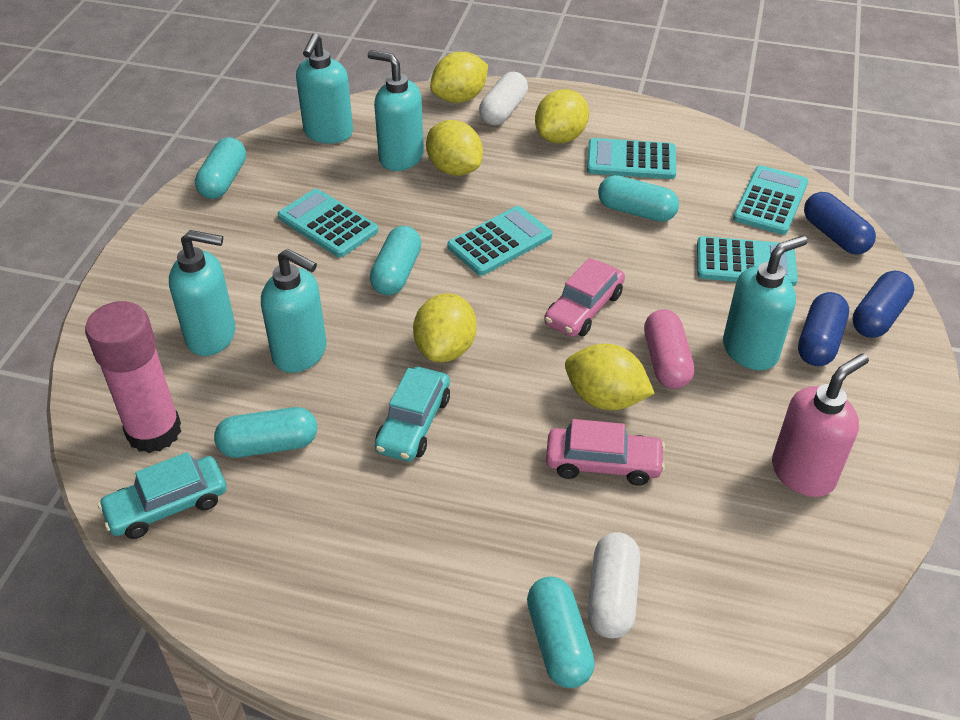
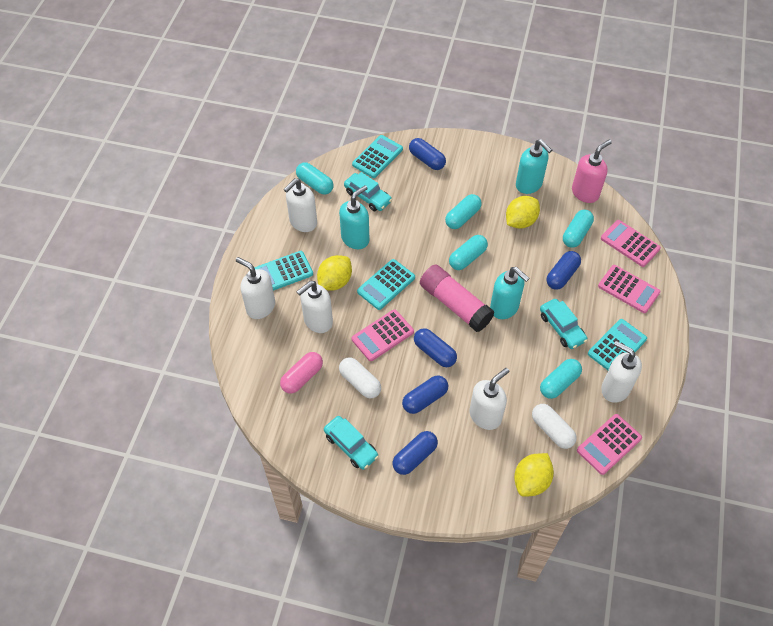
blue capsule: [798,292,849,366] [804,192,876,254] [852,271,914,338] = 3 -> [392,431,438,475] [402,375,448,414] [409,138,446,170] [414,328,457,367] [547,251,581,290] = 5
pink calculator: none = 0 -> [352,309,414,361] [577,414,642,475] [598,265,660,313] [601,220,661,267] = 4
pink car: [544,258,625,337] [546,419,665,486] = 2 -> none = 0
turquoise calculator: [278,189,378,257] [448,206,552,276] [587,138,676,179] [697,236,798,286] [733,165,808,235] = 5 -> [254,251,313,291] [352,135,403,178] [357,259,415,310] [588,319,647,370] = 4
turquoise car: [98,452,227,539] [375,367,450,462] = 2 -> [324,416,379,470] [344,172,392,211] [540,299,588,349] = 3
turquoise soap dispenser: [169,230,235,356] [261,248,327,373] [296,33,353,144] [368,50,424,171] [723,235,808,370] = 5 -> [339,185,369,249] [490,267,529,319] [516,139,552,194] = 3
white soap dispenser: none = 0 -> [236,257,275,319] [283,178,317,232] [296,281,333,333] [470,368,509,430] [601,341,642,403] = 5
yellow lemon: [413,293,476,362] [426,120,483,176] [430,52,488,103] [535,89,589,143] [565,344,655,410] = 5 -> [317,255,352,291] [506,196,540,229] [514,453,554,497] = 3

